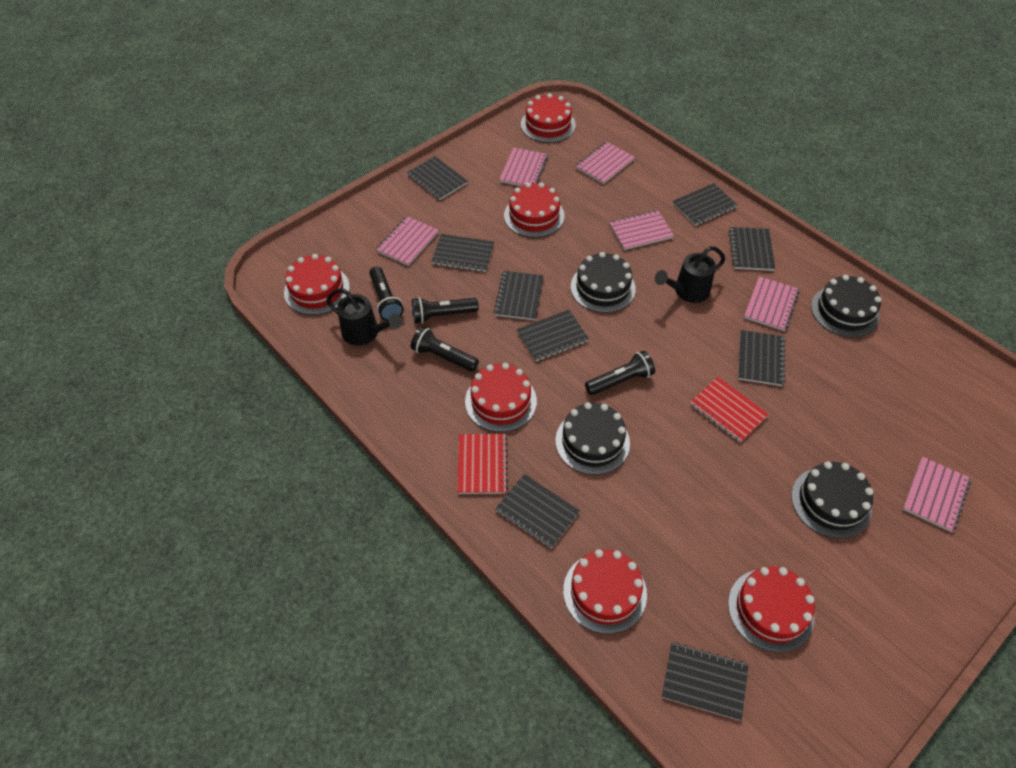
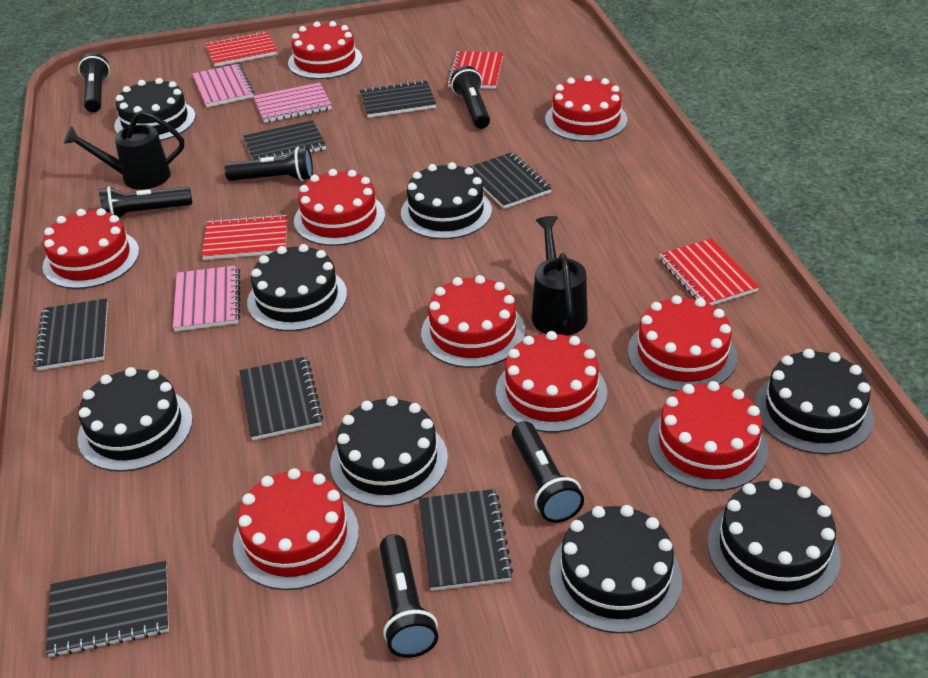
black cake: [555,402,630,475] [571,252,636,313] [791,461,873,539] [811,275,882,337] = 4 -> [77,367,193,472] [114,78,195,141] [247,244,347,331] [330,396,448,507] [401,162,492,239] [549,505,682,633] [707,478,841,605] [755,349,874,455] = 8
black flashlight: [369,266,404,321] [411,326,479,372] [412,297,479,324] [585,350,655,395] = 4 -> [78,53,110,113] [99,186,192,218] [225,147,313,181] [380,534,438,658] [451,66,490,129] [512,421,584,523] = 6
black notebook: [407,156,467,200] [431,234,494,272] [494,271,544,320] [495,474,580,549] [517,310,589,361] [662,643,748,721] [673,183,737,226] [729,227,775,271] [738,330,785,386] = 9 -> [34,298,108,370] [46,561,169,657] [239,357,323,440] [243,120,326,160] [360,80,436,118] [419,489,513,591] [466,152,552,209] = 7
pink notebook: [376,216,439,266] [499,148,548,186] [576,142,635,184] [609,210,674,250] [744,276,799,331] [903,456,971,532] = 6 -> [173,265,240,332] [193,64,254,107] [254,83,332,123] = 3
red cake: [284,254,350,315] [465,363,537,432] [504,182,565,238] [521,93,576,143] [563,549,647,634] [728,566,815,653] = 6 -> [42,208,139,289] [233,468,359,590] [288,21,362,79] [294,169,385,246] [421,275,525,368] [496,331,607,432] [545,75,628,142] [628,295,737,391] [648,381,768,491] = 9
red notebook: [457,434,508,494] [690,377,769,443] = 2 -> [202,214,287,260] [206,31,277,67] [447,51,503,89] [659,238,759,305] = 4

